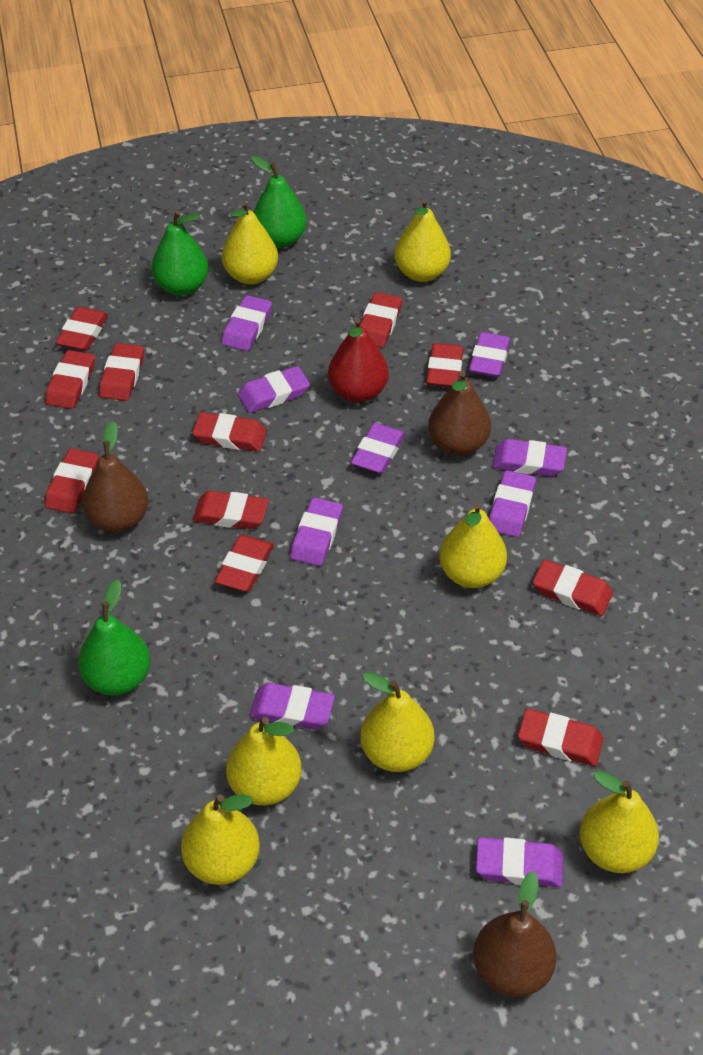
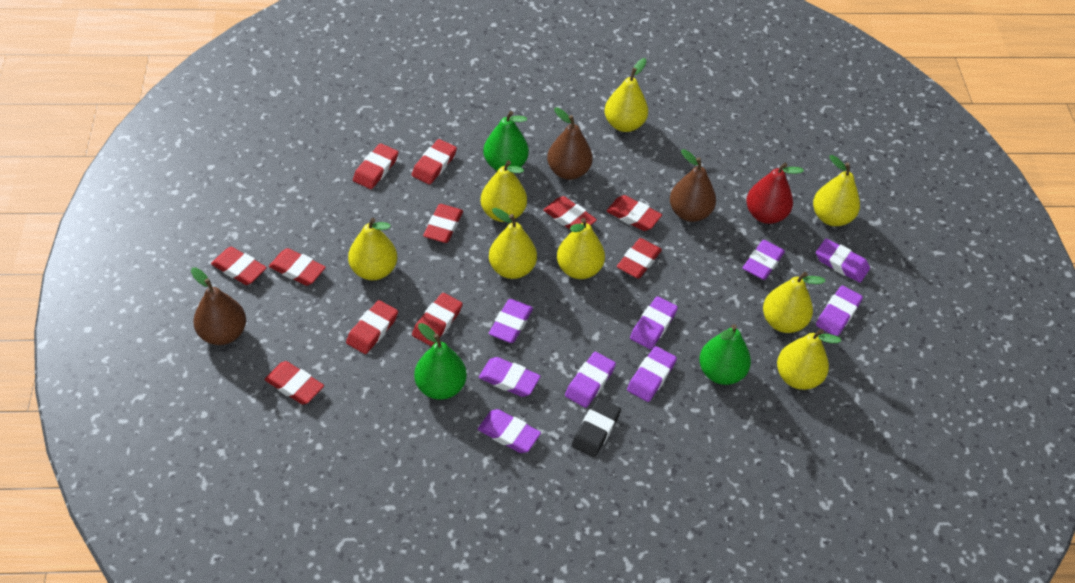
black eraser: none = 0 -> [572,398,621,457] = 1
yellow pear: [181,794,260,885] [222,201,278,284] [226,717,302,805] [360,672,435,772] [395,199,451,282] [439,503,507,588] [580,771,659,873] = 7 -> [348,218,397,280] [481,160,527,222] [489,208,537,279] [557,218,605,279] [605,58,648,132] [763,272,826,333] [777,329,841,390] [813,155,860,226] = 8

